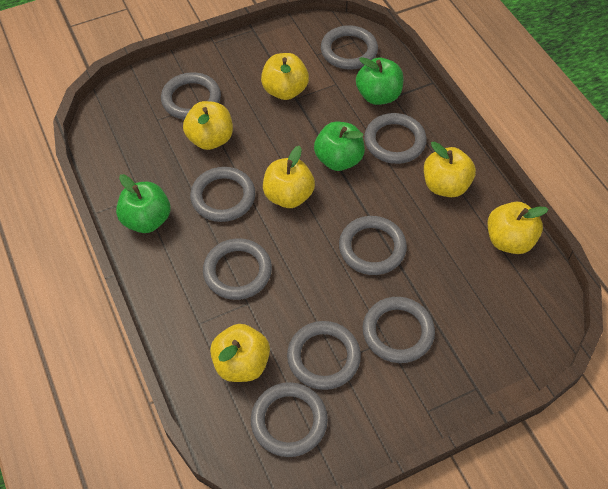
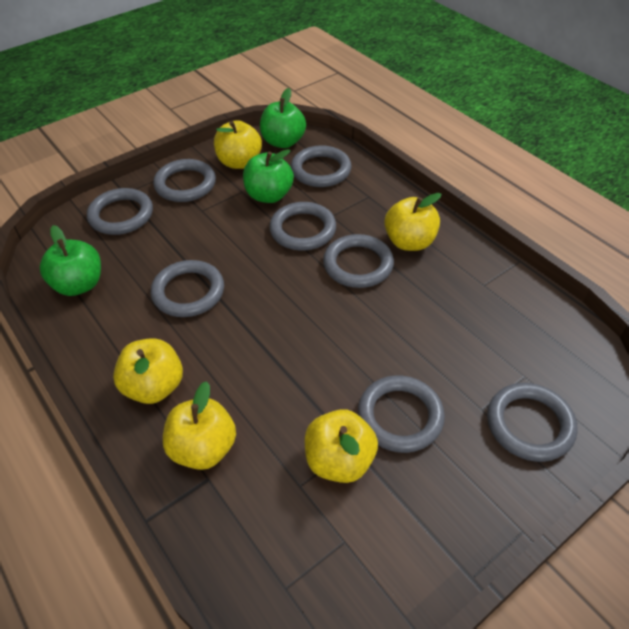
grey ring: [161,72,221,120] [190,167,255,222] [203,239,272,300] [251,382,328,457] [287,321,361,390] [321,25,378,69] [339,216,407,275] [363,297,435,363] [364,113,426,164] = 9 -> [87,188,153,235] [151,260,224,317] [153,159,216,202] [269,202,336,251] [291,145,352,187] [323,234,394,288] [358,375,445,453] [487,383,578,462] = 8
yellow apple: [183,101,233,150] [210,324,270,382] [261,53,309,100] [263,146,315,208] [424,142,476,197] [488,202,548,254] = 6 -> [113,338,183,404] [163,381,236,470] [214,120,262,169] [305,409,378,483] [384,193,442,251] = 5

